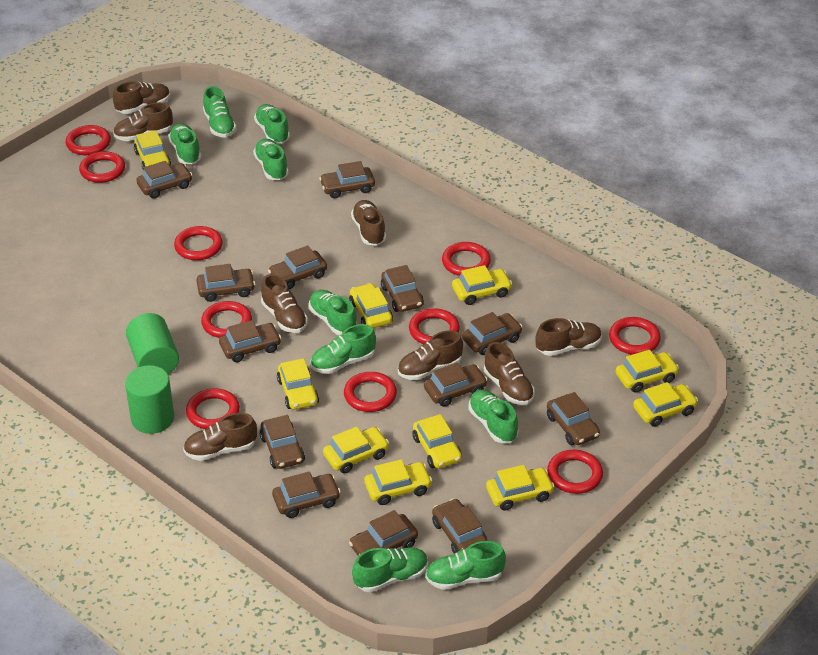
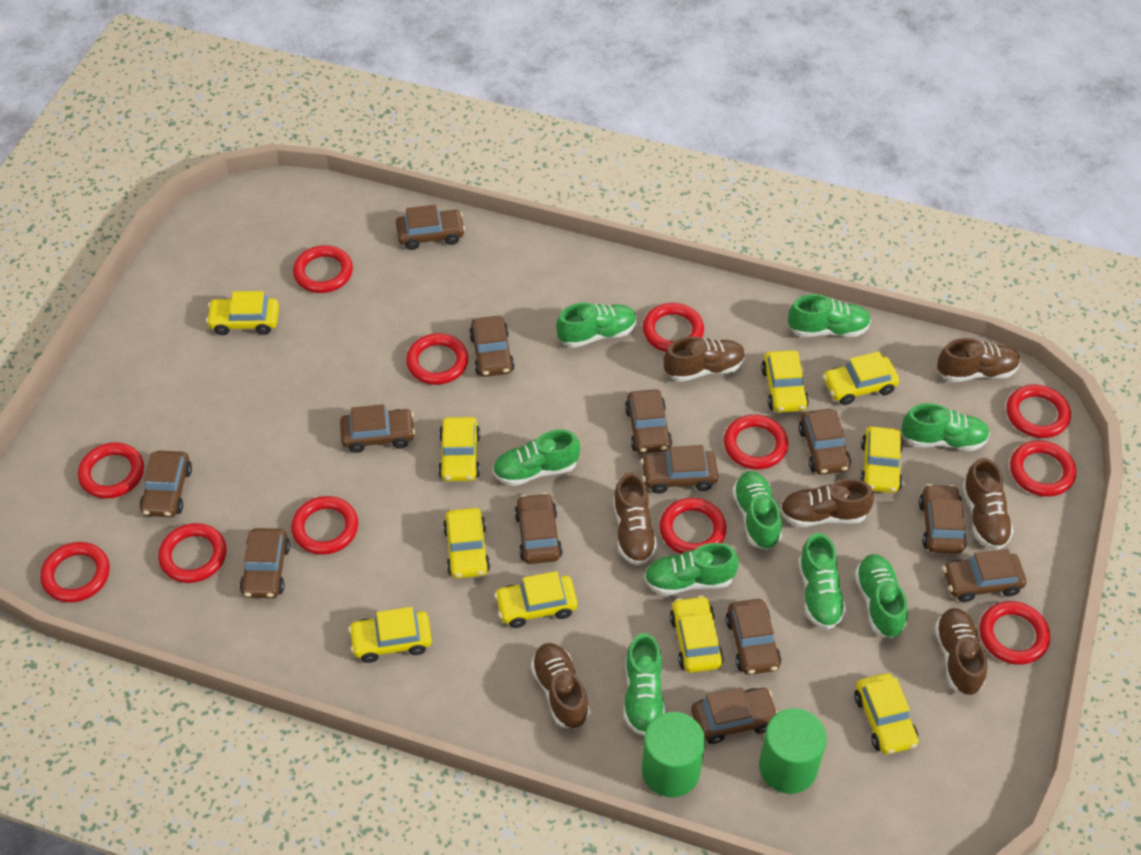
brown shoe: [113,81,170,114] [113,102,173,141] [183,413,257,461] [261,274,308,333] [351,200,386,246] [398,330,463,380] [484,342,534,405] [535,318,602,356] = 8 -> [531,643,590,728] [613,472,657,565] [664,337,745,382] [780,479,874,527] [934,608,987,696] [937,338,1020,382] [962,458,1014,550] = 7
red ring: [66,125,111,155] [79,151,125,183] [174,226,223,260] [186,388,240,429] [201,301,252,338] [344,372,397,412] [409,308,460,344] [442,242,491,276] [547,450,603,494] [609,317,661,355] = 10 -> [40,542,110,603] [78,442,144,499] [158,523,226,583] [291,496,358,555] [293,245,353,293] [406,333,468,385] [643,303,704,352] [659,498,727,554] [724,415,788,470] [979,601,1050,665] [1006,385,1071,438] [1010,440,1076,497] = 12

